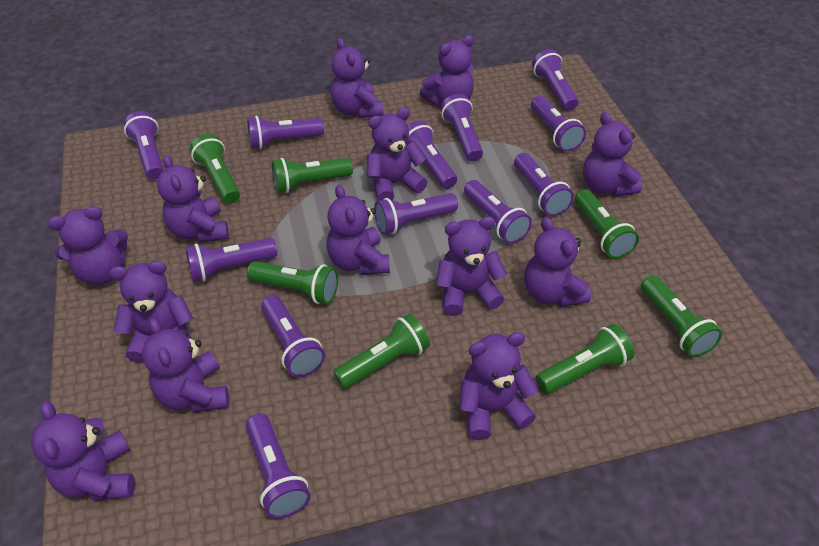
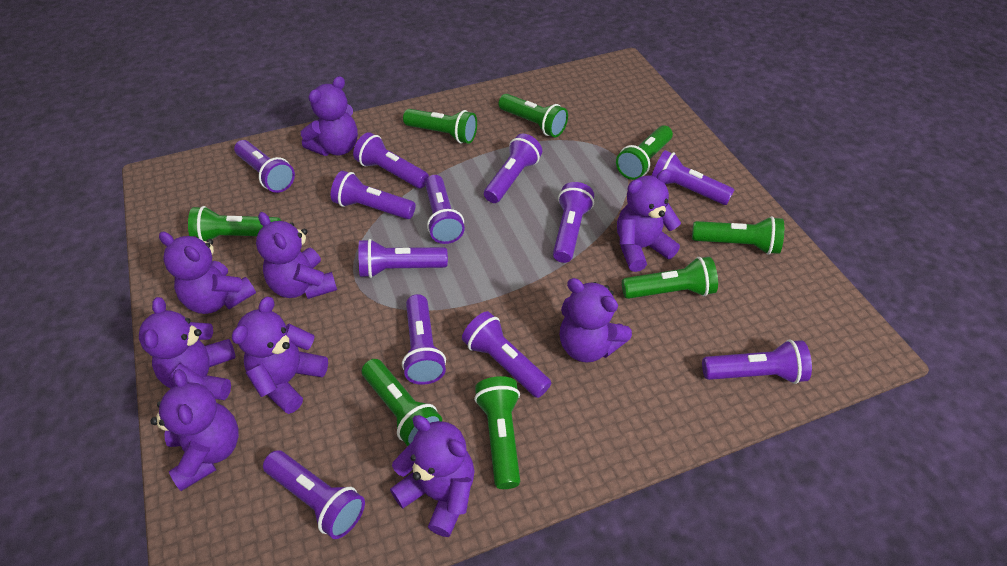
green flashlight: [190,134,240,204] [247,261,338,304] [272,158,353,193] [333,314,430,389] [536,324,634,394] [575,189,639,259] [641,275,722,357] = 7 -> [188,206,281,241] [362,359,442,446] [403,109,477,144] [474,376,520,489] [499,94,568,137] [616,125,673,180] [622,257,718,299] [692,216,784,255] = 8
purple teddy bear: [31,401,135,500] [48,206,128,285] [110,261,193,363] [142,318,229,413] [157,155,229,243] [327,185,390,275] [331,38,383,118] [367,108,427,201] [420,35,474,107] [436,216,507,316] [459,332,538,440] [524,217,591,307] [583,112,642,197] = 13 -> [139,297,236,400] [150,369,239,491] [159,232,256,314] [232,297,328,414] [256,212,337,299] [301,76,358,156] [390,415,475,537] [560,278,632,363] [617,169,681,272] = 9

